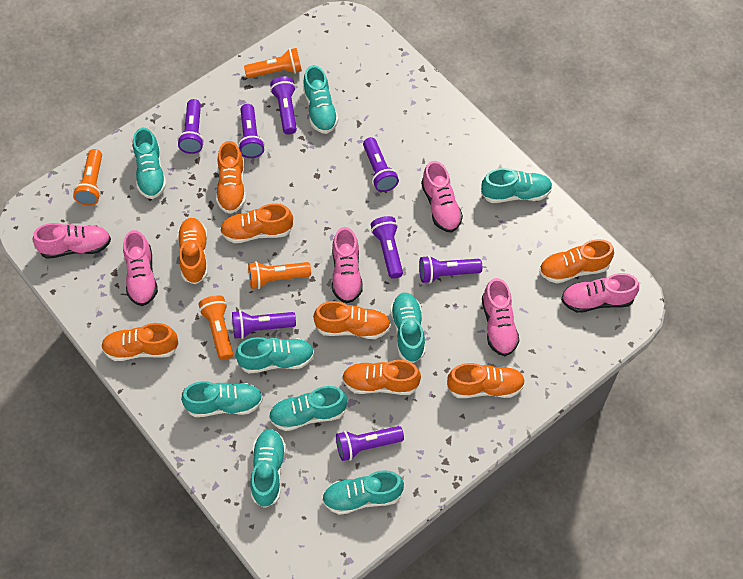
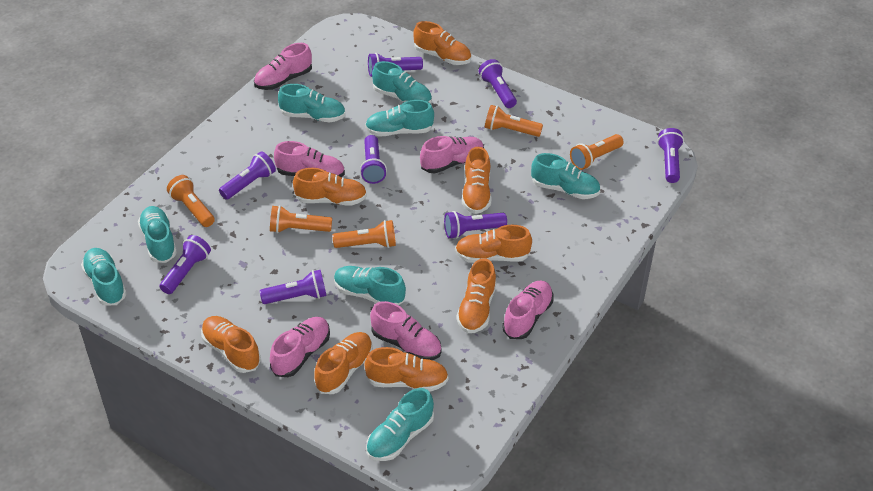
orange flashlight: [73,149,102,206] [199,295,233,360] [244,48,302,78] [248,261,311,289] = 4 -> [167,175,215,227] [270,205,332,233] [332,220,396,248] [485,105,543,137] [570,134,624,170] = 5
turquoise shoe: [133,128,166,199] [181,381,263,417] [235,337,314,373] [250,429,286,508] [269,386,347,431] [303,65,339,134] [322,470,404,515] [390,292,425,363] [481,168,553,203] = 9 -> [81,248,127,305] [138,206,177,263] [278,84,346,122] [334,266,406,305] [365,100,434,136] [366,388,434,461] [372,61,432,104] [531,153,600,199] = 8

